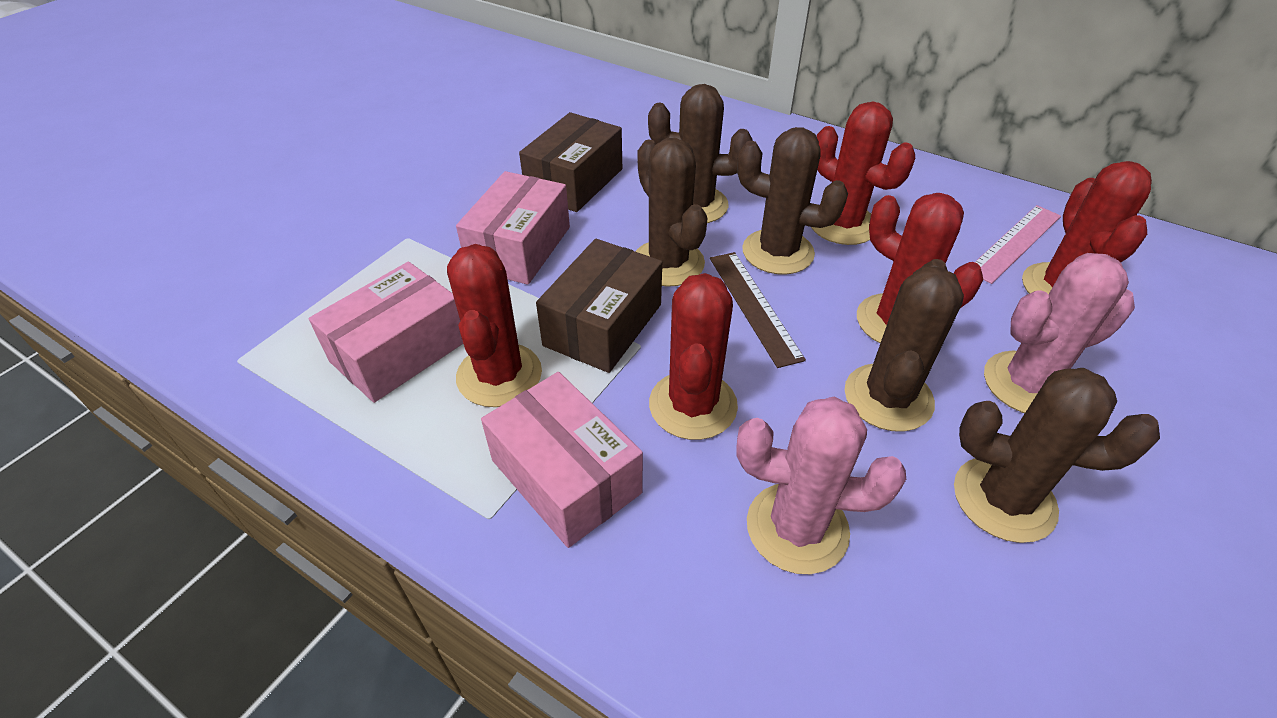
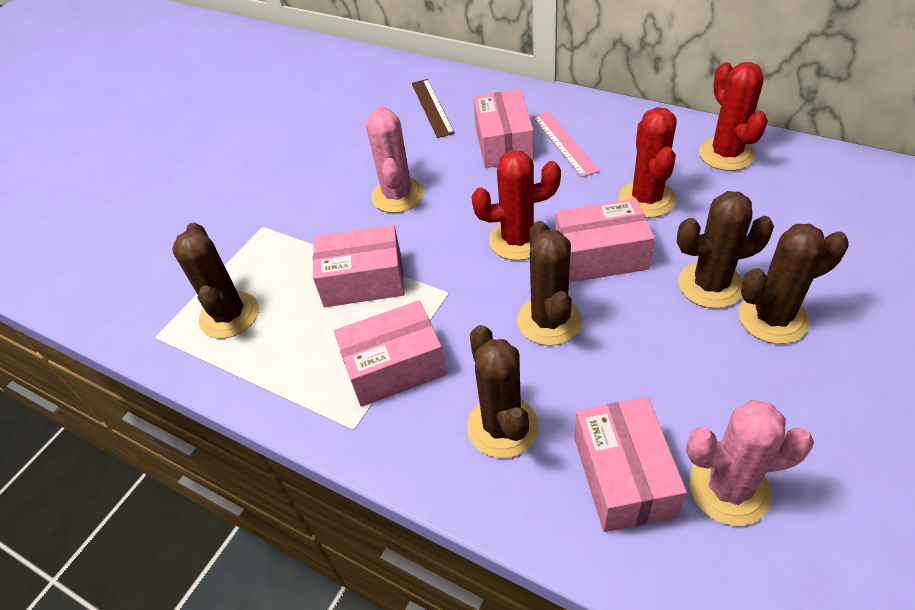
brown box: [519,112,622,212] [536,239,662,373] = 2 -> none = 0
pink box: [309,262,463,403] [456,171,570,285] [481,372,643,548] = 3 -> [313,225,405,307] [334,300,446,407] [473,89,534,168] [555,198,655,283] [574,397,687,532] = 5
red cactus: [447,244,542,407] [649,273,738,440] [811,102,915,245] [857,193,983,343] [1022,161,1152,295] = 5 -> [471,150,561,260] [618,107,677,218] [699,62,768,171] = 3

